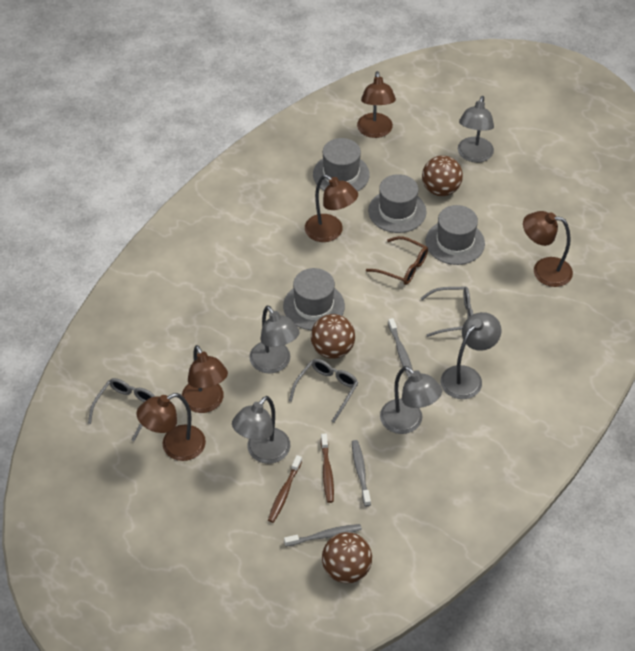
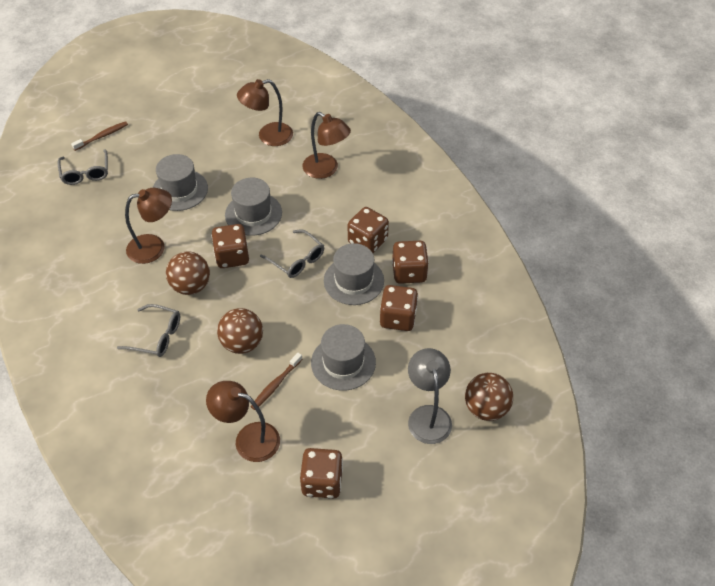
brown dice: none = 0 -> [211,224,249,268] [300,448,343,499] [348,207,389,253] [380,285,418,331] [392,241,429,284] = 5
brown glasses: [366,236,428,285] = 1 -> none = 0
brown lamp: [136,393,206,461] [182,345,228,413] [305,174,358,242] [357,71,396,138] [523,211,573,287] = 5 -> [125,188,172,264] [206,381,280,462] [237,79,293,146] [302,112,351,179] = 4
grey lamp: [232,396,290,464] [249,305,300,373] [380,366,442,434] [441,312,502,399] [458,96,494,163] = 5 -> [408,348,452,444] = 1
grey toothbrush: [284,524,362,547] [352,440,371,506] [388,318,413,378] = 3 -> none = 0

